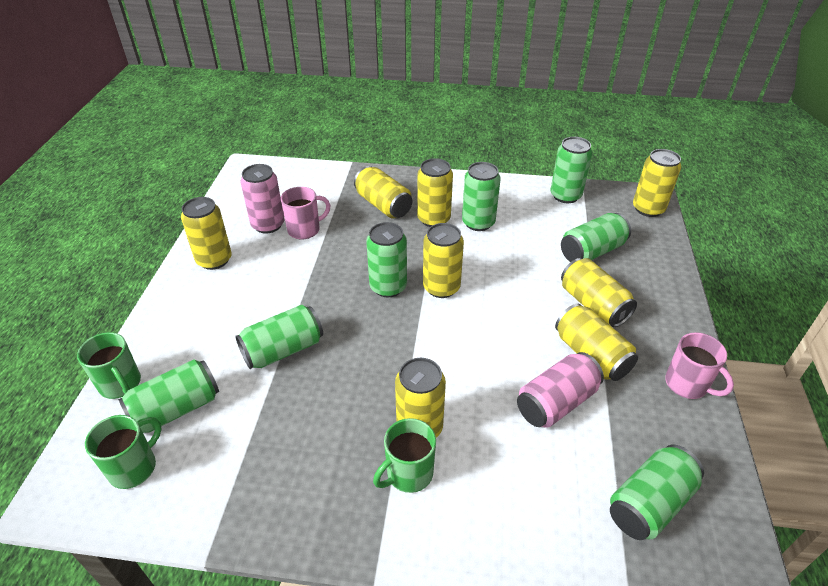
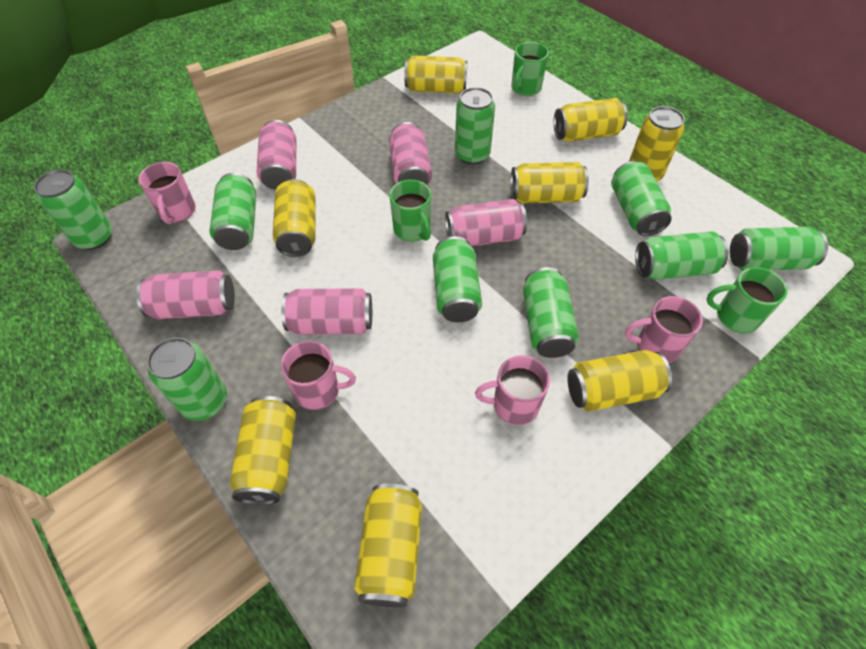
green can: [118,360,219,433] [235,305,323,369] [366,222,407,297] [462,162,500,231] [550,137,592,203] [561,213,631,262] [610,445,704,540] = 7 -> [34,169,112,250] [147,337,227,421] [210,173,256,250] [433,236,482,322] [455,87,495,165] [523,267,579,358] [611,161,672,236] [635,231,729,280] [730,227,828,271] = 9
pink can: [241,164,284,234] [517,352,604,428] = 2 -> [136,270,235,319] [257,120,296,190] [281,288,372,335] [389,122,432,185] [445,199,527,247] = 5
pink mug: [281,187,330,240] [665,332,734,399] = 2 -> [138,162,196,224] [280,341,356,410] [475,355,550,425] [625,296,703,363] = 4

